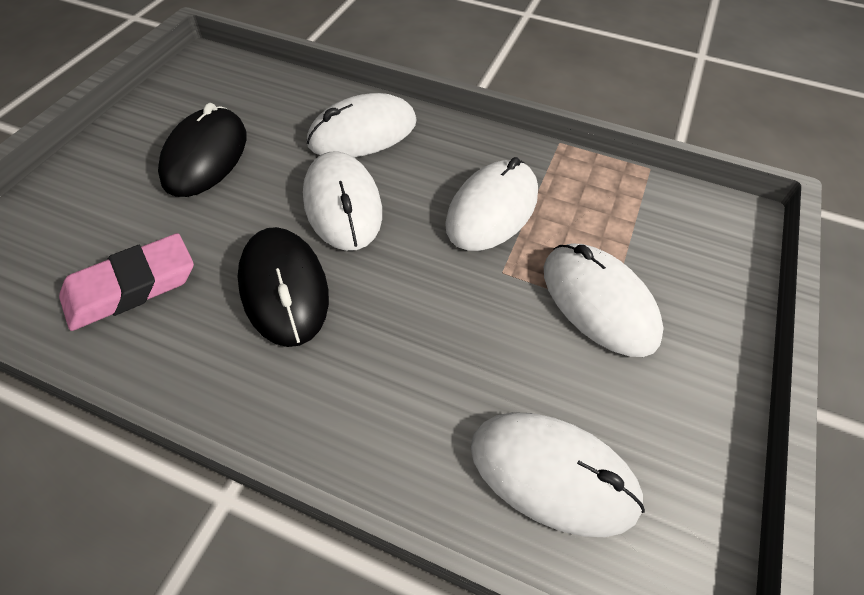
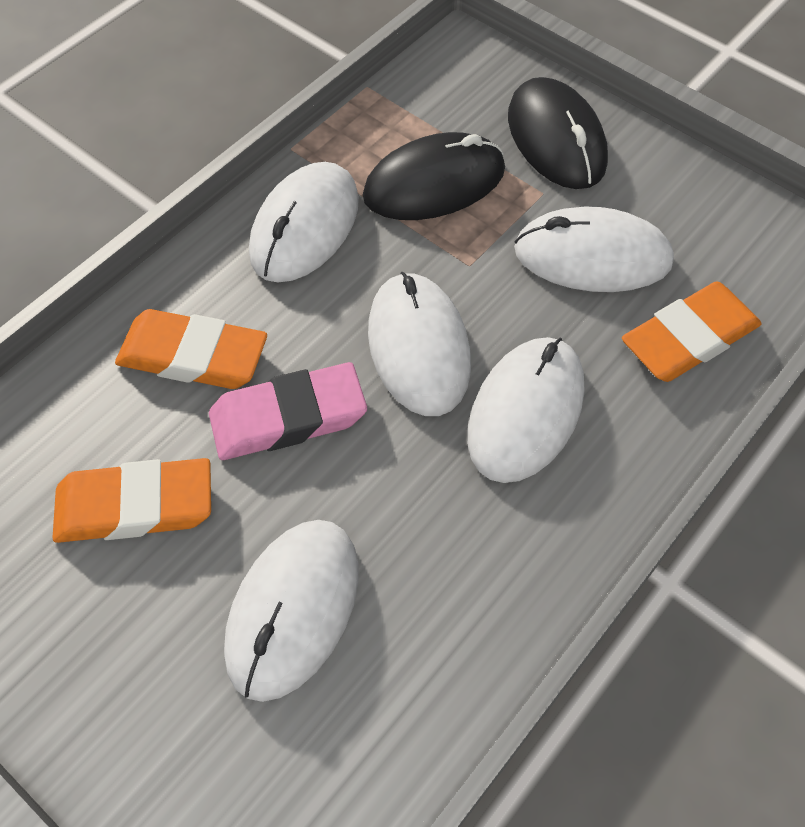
orange eraser: none = 0 -> [52,458,211,543] [115,309,267,389] [622,281,761,382] = 3

